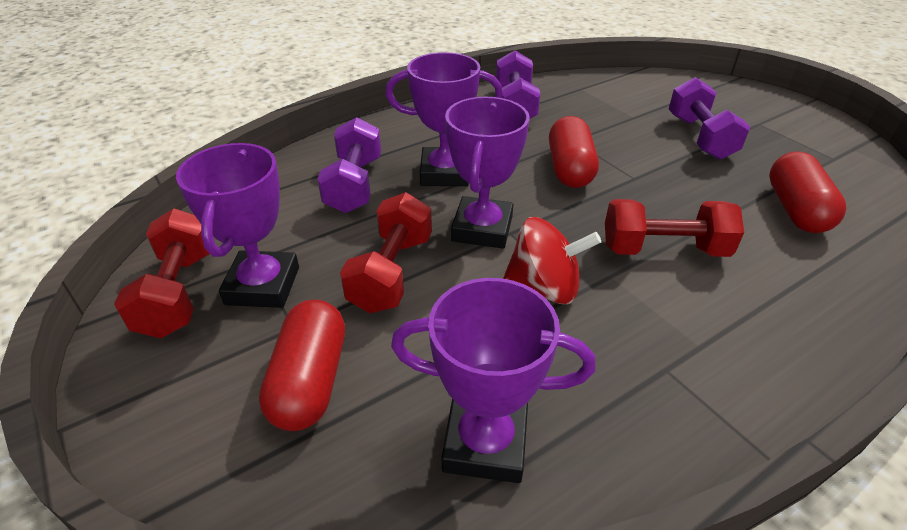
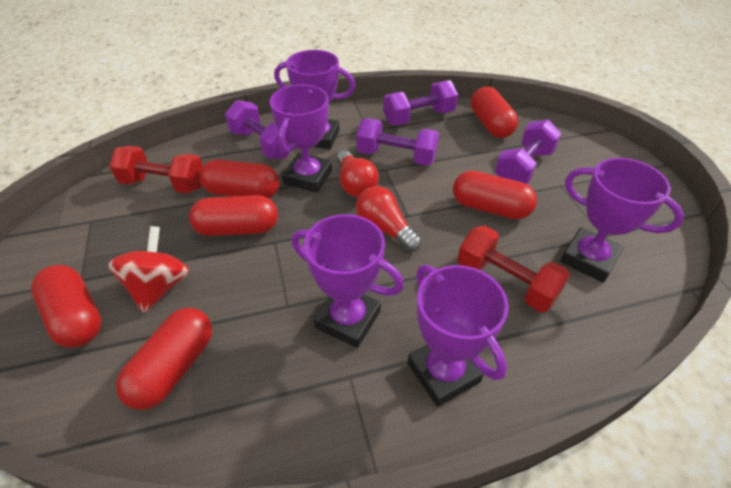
purple dumbbell: [317,117,381,213] [496,50,541,119] [669,77,750,160] = 3 -> [225,100,290,159] [356,118,439,166] [383,80,458,125] [495,120,562,184] = 4
purple trophy: [176,143,299,308] [385,52,503,186] [391,278,595,483] [445,97,530,249] = 4 -> [270,84,332,192] [274,50,355,149] [292,214,404,348] [408,265,509,407] [560,158,684,282] = 5
red capsule: [259,300,345,431] [549,116,599,188] [769,151,846,233] = 3 -> [31,265,102,348] [116,308,212,410] [189,195,278,236] [200,159,279,198] [453,171,537,219] [471,87,518,138] = 6
red dumbbell: [114,208,210,338] [340,192,432,313] [605,199,744,257] = 3 -> [109,146,203,193] [457,225,570,312] = 2
red light bulb: none = 0 -> [337,150,379,197] [356,186,422,252] = 2

